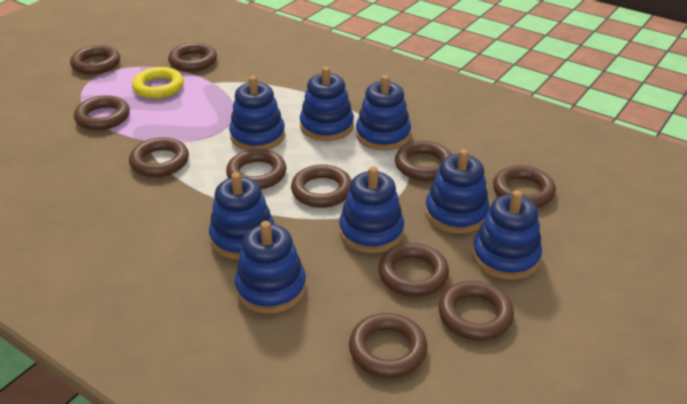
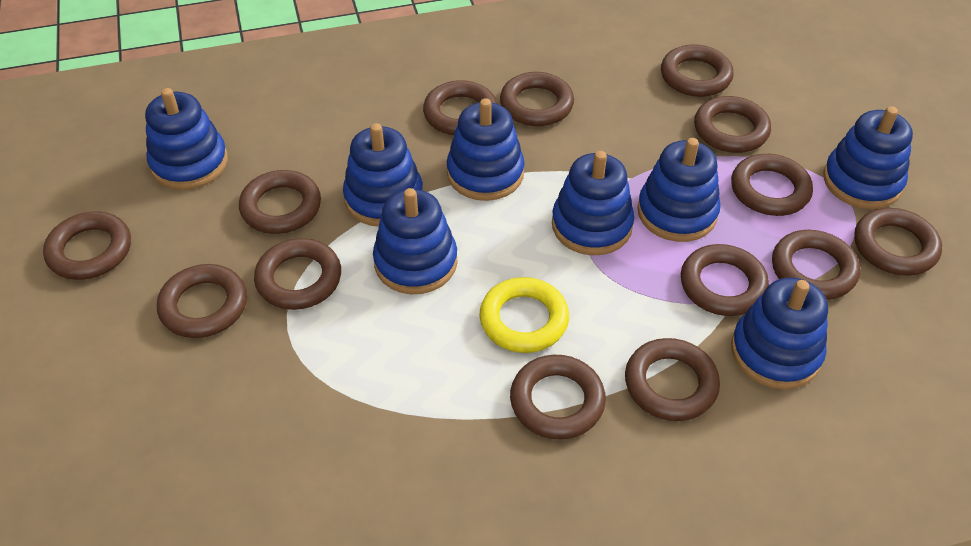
brown ring: [70,45,120,75] [74,96,130,130] [129,137,189,177] [168,43,217,72] [226,149,287,190] [291,165,352,208] [349,313,427,378] [378,243,449,297] [395,141,452,181] [438,281,514,341] [493,165,556,208] = 11 -> [43,212,131,280] [157,264,247,338] [239,170,321,234] [254,238,341,310] [423,80,497,135] [500,72,574,126] [510,355,606,440] [625,338,720,421] [661,44,734,97] [681,244,769,316] [694,96,771,153] [731,154,813,216] [772,230,860,300] [854,208,942,276] = 14

